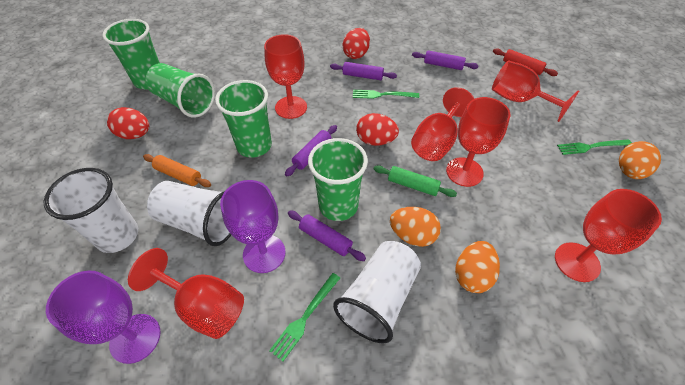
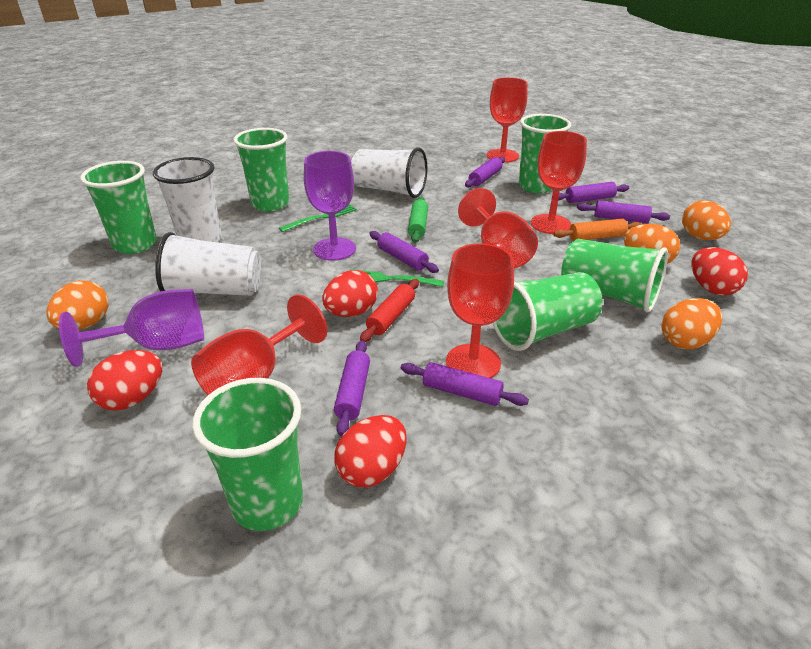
green cup: [102,19,160,89] [145,63,215,118] [215,80,272,158] [308,138,368,221] = 4 -> [80,161,157,254] [192,378,303,531] [233,128,289,211] [493,272,602,351] [519,114,571,193] [561,239,668,313] = 6
green fork: [269,273,340,361] [353,90,419,99] [557,140,632,155] = 3 -> [279,204,357,232] [351,269,444,287] = 2
orange egg: [390,207,441,247] [455,241,500,293] [619,141,661,179] = 3 -> [46,280,109,330] [624,224,680,264] [661,298,722,349] [682,200,731,240] = 4
purple rolling pin: [285,125,337,176] [288,211,366,261] [330,62,397,80] [412,50,479,70] = 4 -> [334,340,370,436] [369,231,439,273] [401,362,529,406] [465,157,505,187] [558,182,629,203] [577,200,670,223] = 6
red egg: [107,107,149,139] [343,28,370,59] [356,113,399,146] = 3 -> [87,350,162,411] [322,270,378,317] [334,415,407,488] [691,247,748,296] = 4
red goblet: [128,248,244,339] [264,34,307,119] [411,87,474,161] [446,97,510,187] [492,61,579,122] [555,189,662,282] = 6 -> [191,295,327,395] [446,243,514,378] [458,188,538,268] [487,77,528,163] [531,131,587,234] = 5

